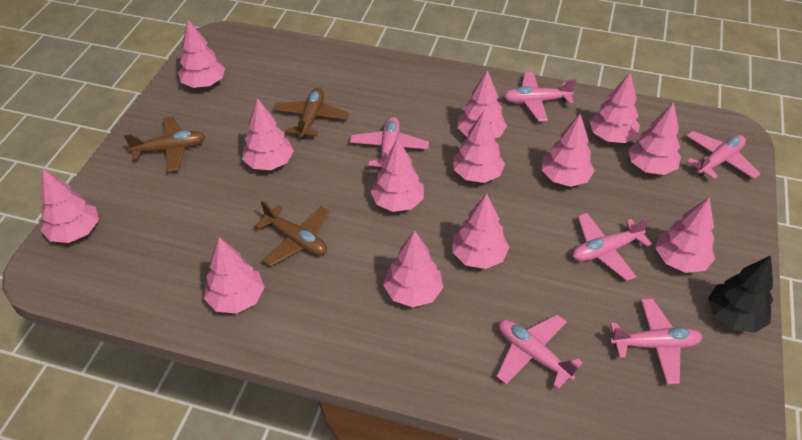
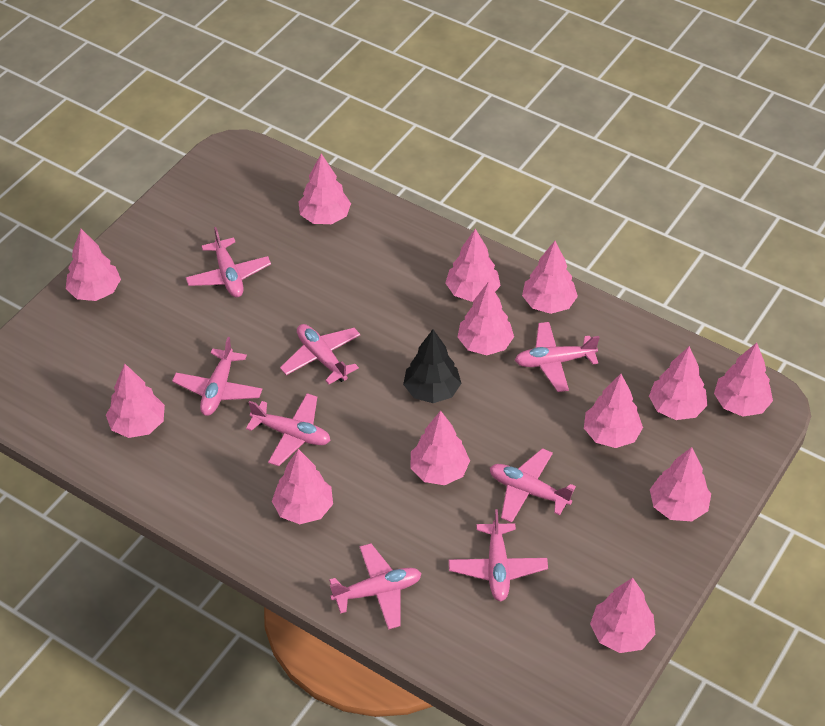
brown plane: [124,116,205,172] [254,201,330,266] [274,88,349,139] = 3 -> none = 0
pink plane: [350,117,429,168] [496,315,583,389] [503,72,576,122] [572,213,652,281] [610,298,702,384] [686,131,760,180] = 6 -> [172,337,262,416] [186,227,271,298] [246,393,331,466] [280,324,361,384] [329,543,422,630] [449,509,548,601] [490,448,576,523] [515,322,600,392] = 8

